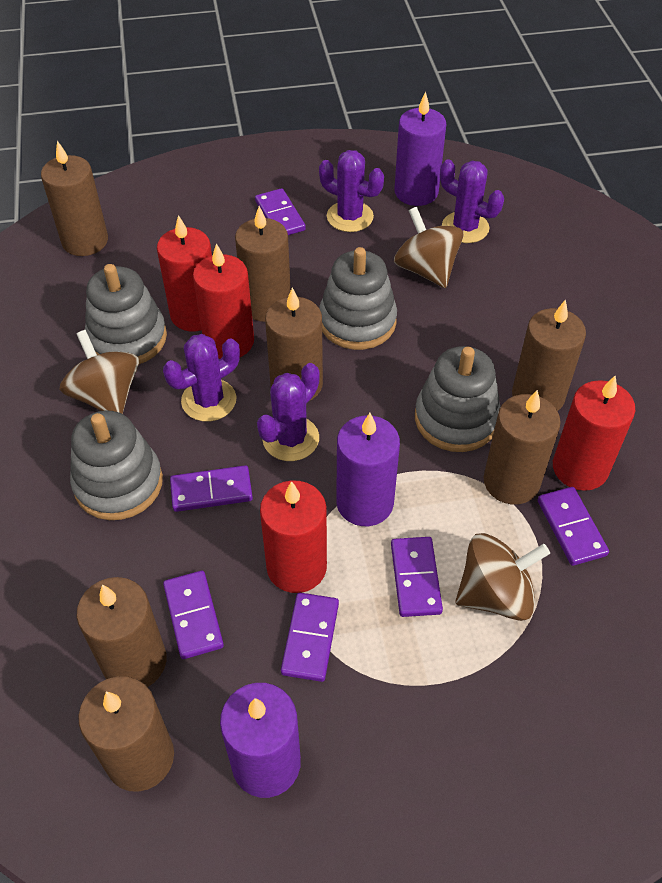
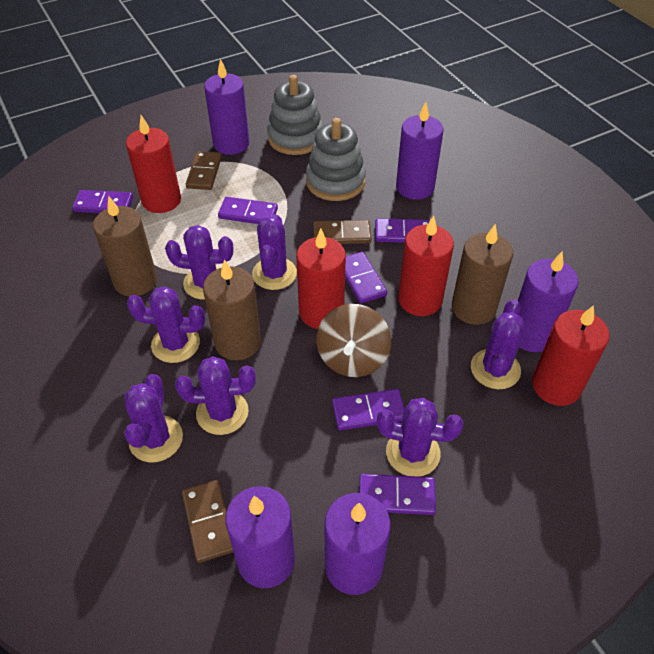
brown candle: [41,141,108,256] [77,577,167,687] [78,676,174,792] [235,206,291,322] [265,288,323,400] [483,390,561,504] [512,299,586,411] = 7 -> [93,196,157,296] [203,259,261,361] [452,224,513,325] = 3
brown domino: none = 0 -> [182,480,233,563] [186,151,222,190] [313,220,371,244] = 3
brown spinning top: [60,330,139,414] [394,207,464,288] [455,533,550,621] = 3 -> [316,304,391,377] = 1
grey stacking toy: [70,410,163,520] [85,264,167,364] [319,247,397,350] [415,346,500,452] = 4 -> [267,75,323,155] [306,118,366,201] = 2
purple cactus: [163,334,240,422] [257,363,320,461] [319,150,384,232] [440,159,504,243] = 4 -> [124,374,183,463] [127,286,205,363] [165,225,234,300] [175,356,256,435] [252,214,297,290] [377,398,463,477] [471,299,525,389] = 7
purple candle: [220,683,301,798] [336,413,400,526] [394,92,446,206] = 3 -> [204,59,249,155] [225,486,295,588] [325,493,391,595] [396,102,443,200] [518,251,579,352] = 5

